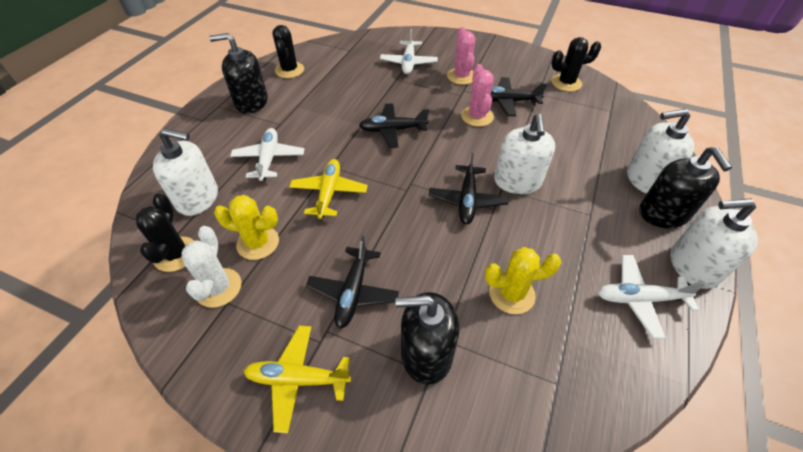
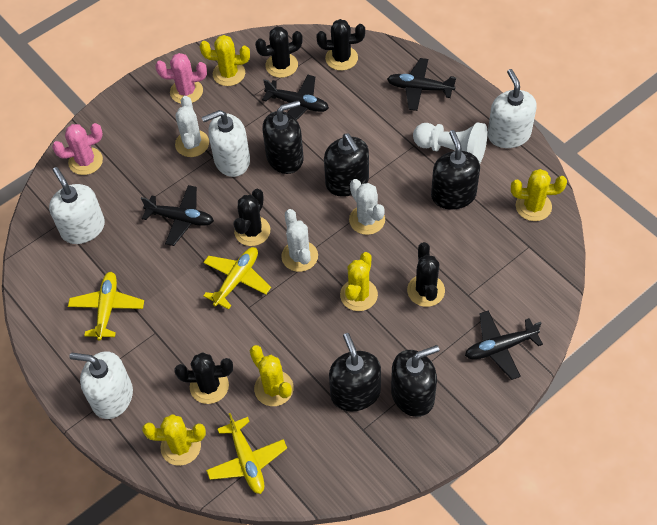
black cactus: [136,194,194,272] [272,25,304,78] [552,37,601,92] = 3 -> [174,352,233,404] [234,189,270,246] [255,27,303,78] [316,19,365,71] [407,242,445,307] = 5
black soap dispenser: [209,33,268,114] [395,292,459,385] [639,147,732,228] = 3 -> [262,100,304,174] [324,134,369,197] [329,333,381,411] [391,345,440,417] [431,130,480,210] = 5
white cactus: [181,226,242,308] = 1 -> [175,96,209,157] [281,209,318,272] [349,179,385,235] = 3
white pawn: none = 0 -> [413,122,487,163] = 1
white plane: [230,128,304,181] [380,29,438,74] [598,255,706,339] = 3 -> none = 0
yellow cactus: [214,195,279,260] [485,247,561,314] = 2 -> [142,414,206,466] [200,35,250,86] [250,345,294,406] [340,252,378,311] [511,169,567,221] = 5
yellow plane: [244,326,351,433] [289,159,368,219] = 2 -> [68,272,144,340] [203,247,271,309] [206,413,287,494] = 3

